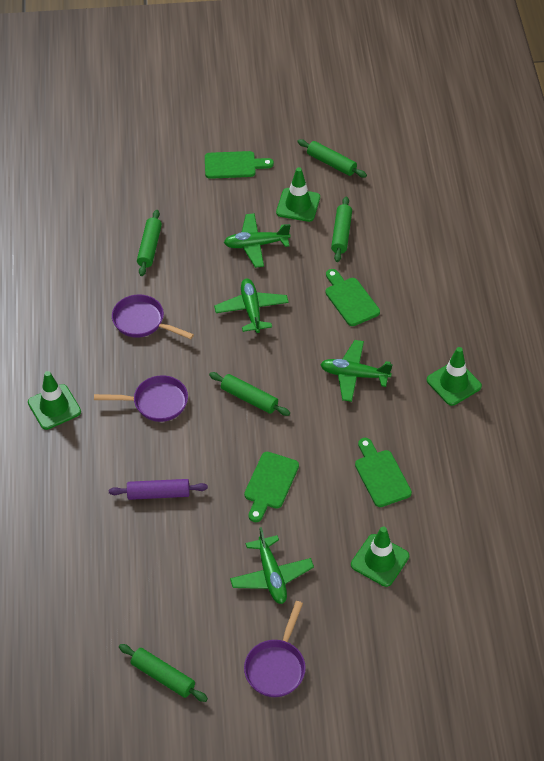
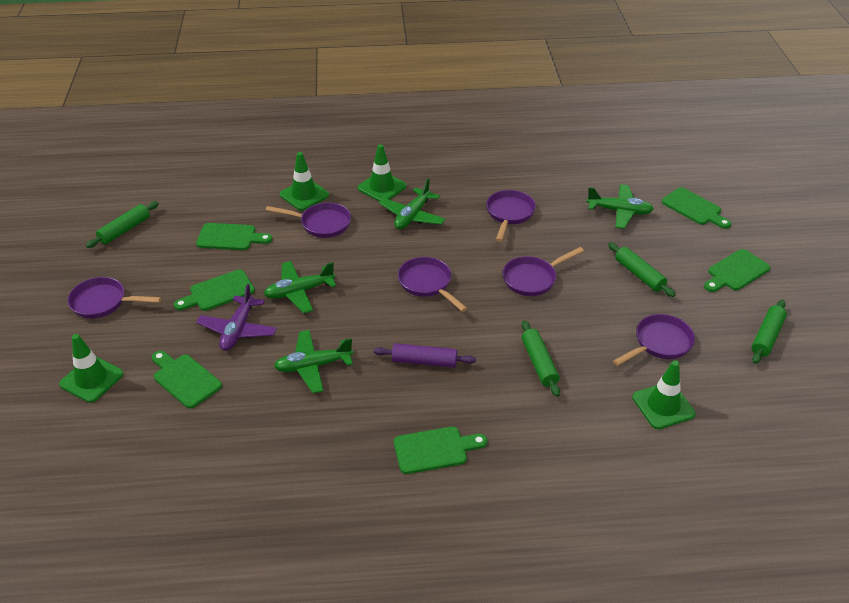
green cutting board: [205,151,274,179] [244,452,299,522] [325,269,380,326] [355,438,412,507] = 4 -> [152,351,222,409] [174,270,255,311] [196,223,272,250] [394,427,487,474] [662,187,731,229] [704,249,770,292] = 6
green rolling pin: [119,644,208,702] [137,210,162,276] [209,372,290,416] [297,139,367,178] [331,197,352,262] = 5 -> [86,201,159,248] [522,320,560,397] [608,242,675,297] [751,300,787,364] = 4
purple pan: [94,375,188,422] [112,294,194,339] [244,601,306,697] = 3 -> [67,277,161,319] [266,202,351,238] [398,257,467,312] [486,190,536,242] [503,247,584,296] [613,314,695,366] = 6
purple plane: none = 0 -> [196,284,277,351] = 1

